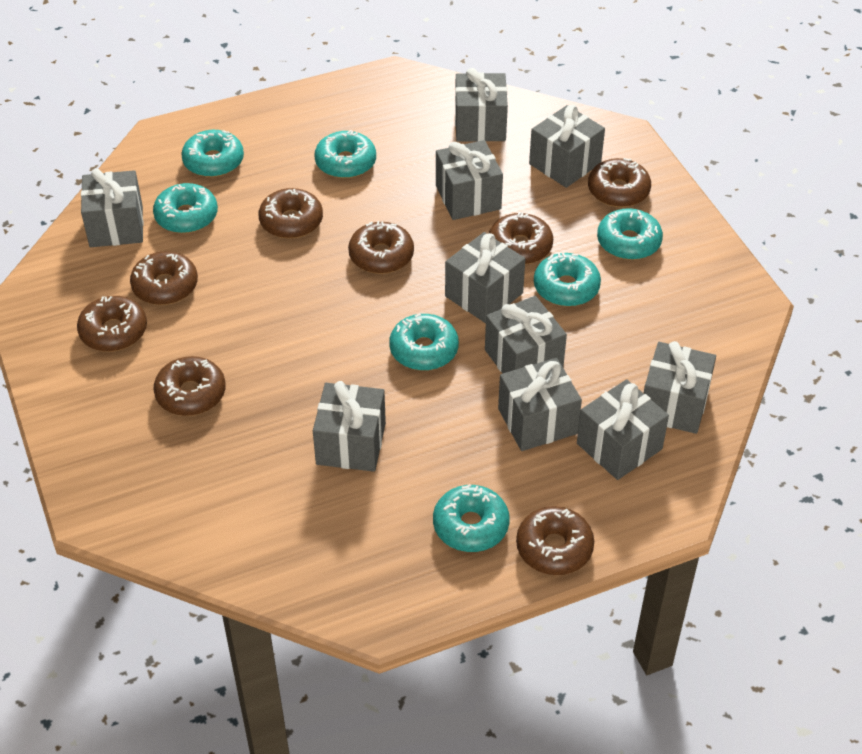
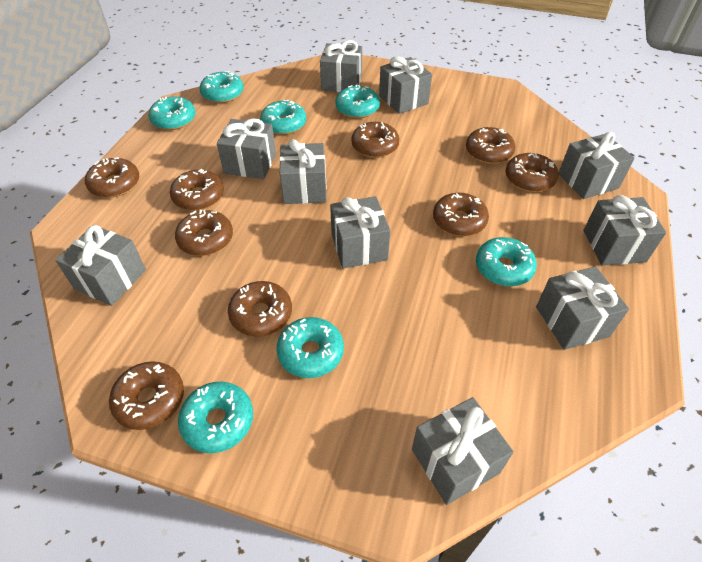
brown donut: [77,296,147,352] [130,251,198,305] [154,356,226,416] [259,188,323,239] [348,221,414,274] [489,212,553,264] [516,506,594,575] [588,158,651,207] = 8 -> [85,157,139,198] [109,361,184,430] [170,169,224,211] [175,210,233,256] [228,281,292,336] [351,122,399,158] [433,193,489,236] [466,127,516,164] [506,153,559,192] = 9

